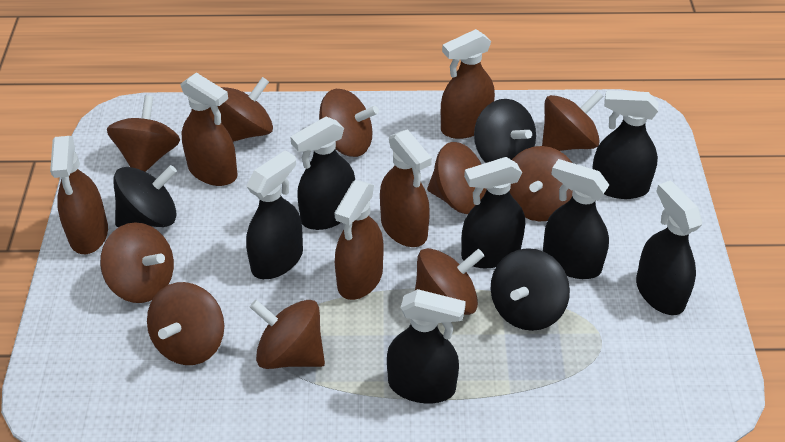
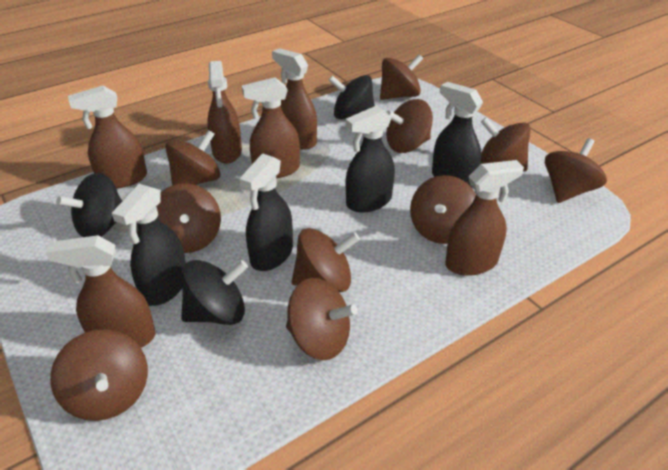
black spray bottle: [246,150,303,279] [290,116,355,230] [387,289,466,403] [461,157,525,268] [543,159,609,279] [592,90,658,199] [636,180,702,315] = 7 -> [112,184,186,306] [239,153,293,271] [346,105,395,213] [432,82,483,188] = 4
brown spray bottle: [50,136,108,254] [180,73,238,186] [335,180,384,300] [380,129,432,247] [441,29,495,139] = 5 -> [46,235,155,348] [68,86,147,189] [207,61,242,163] [242,77,300,178] [272,48,317,150] [445,160,524,276] = 6

